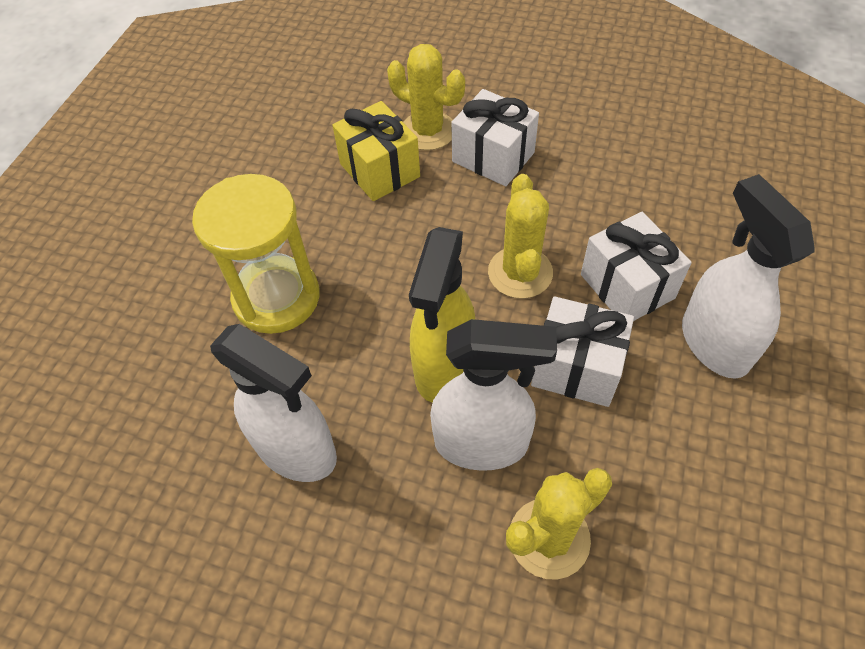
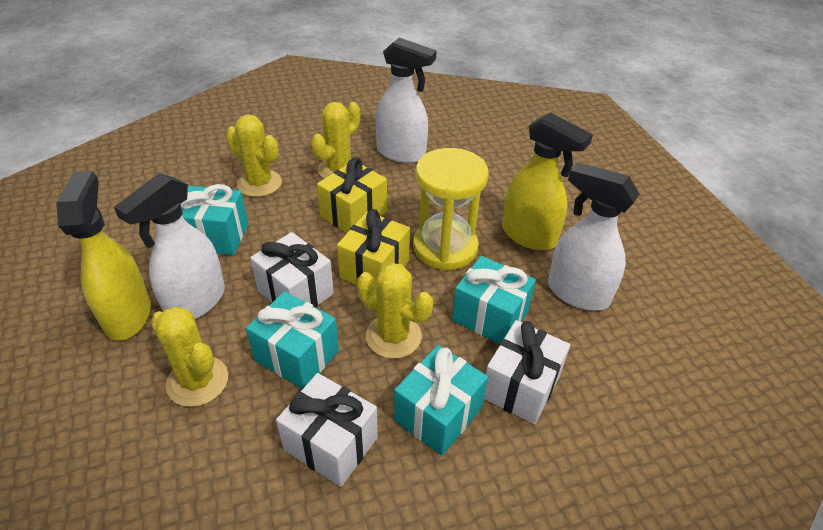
turquoise gift: none = 0 -> [181,184,249,255] [246,291,339,389] [394,345,488,456] [452,256,536,344] = 4
yellow cactus: [387,44,465,150] [488,174,553,299] [506,468,612,580] = 3 -> [151,306,228,407] [226,114,282,197] [311,102,360,179] [357,263,433,359] = 4
yellow gift: [332,101,420,201] = 1 -> [317,157,387,233] [337,209,410,289] = 2
yellow spray bottle: [409,227,475,403] = 1 -> [56,171,151,341] [502,112,593,250] = 2

